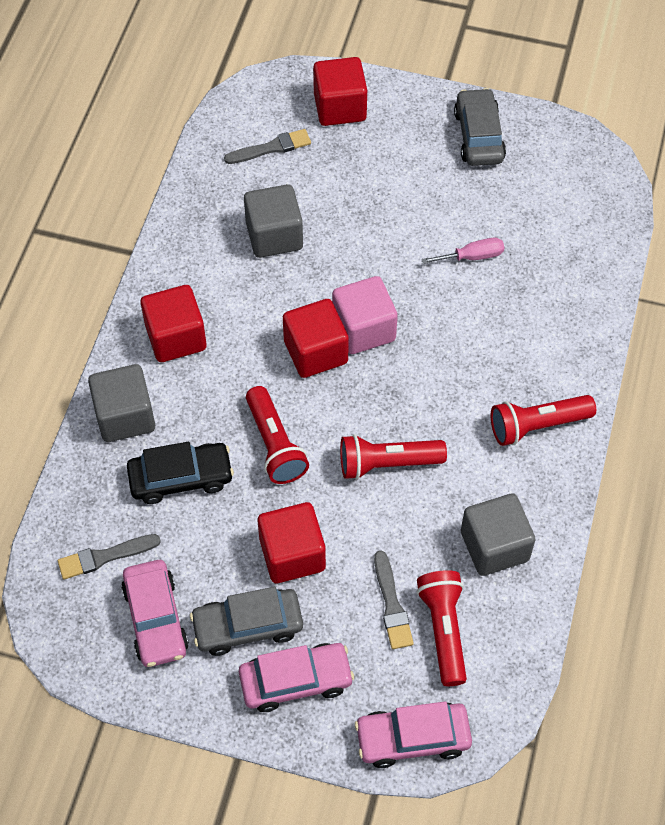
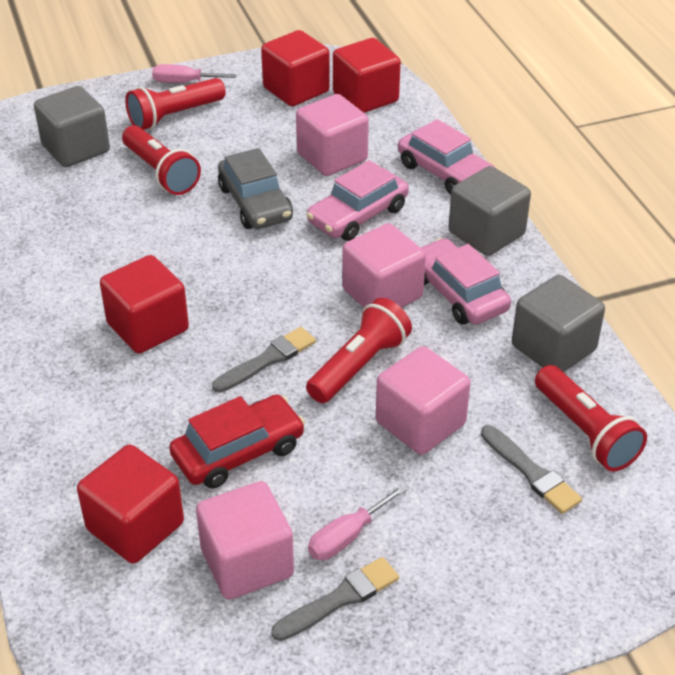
black car: [127,442,234,504] = 1 -> none = 0
grey car: [190,587,303,656] [454,88,506,166] = 2 -> [218,148,293,229] = 1
pink cube: [332,276,398,354] = 1 -> [196,481,294,600] [296,94,369,176] [342,223,426,308] [376,346,471,455] = 4
pink screwdriver: [421,238,504,264] = 1 -> [152,64,237,83] [308,485,407,560] = 2
red car: none = 0 -> [169,394,305,489] = 1

